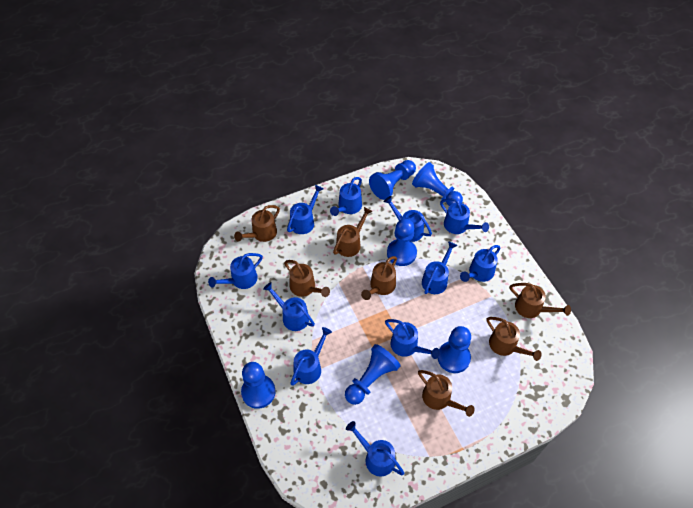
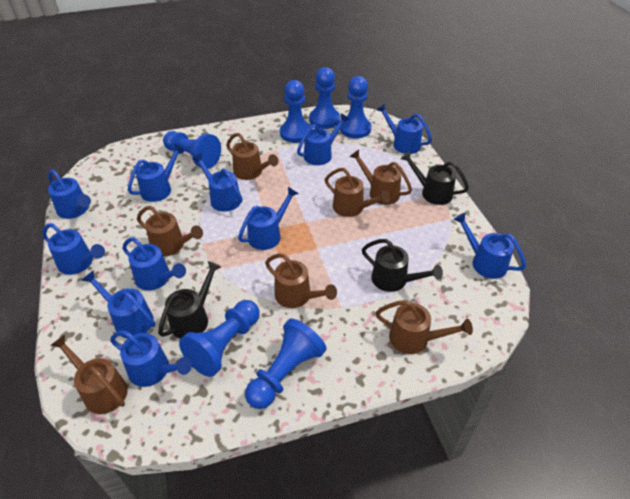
black watering can: none = 0 -> [158,261,221,339] [362,239,443,292] [401,151,469,205] = 3

